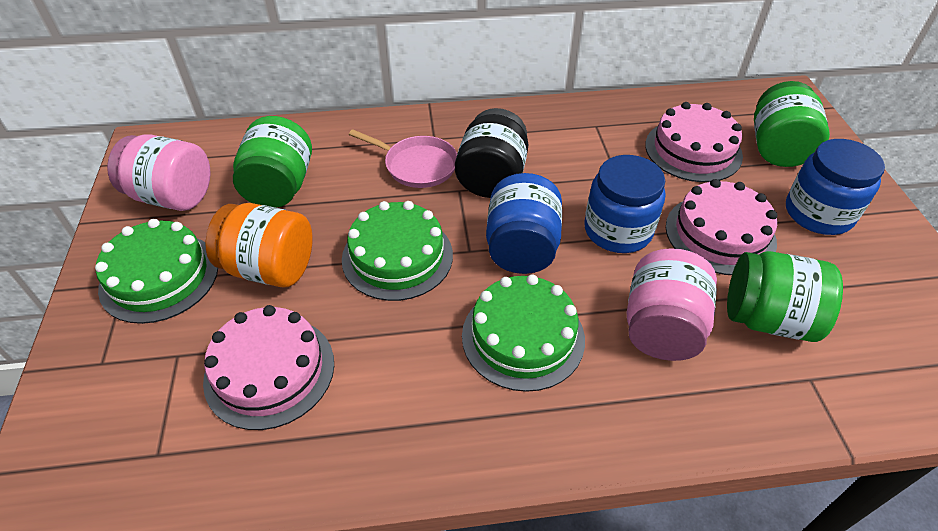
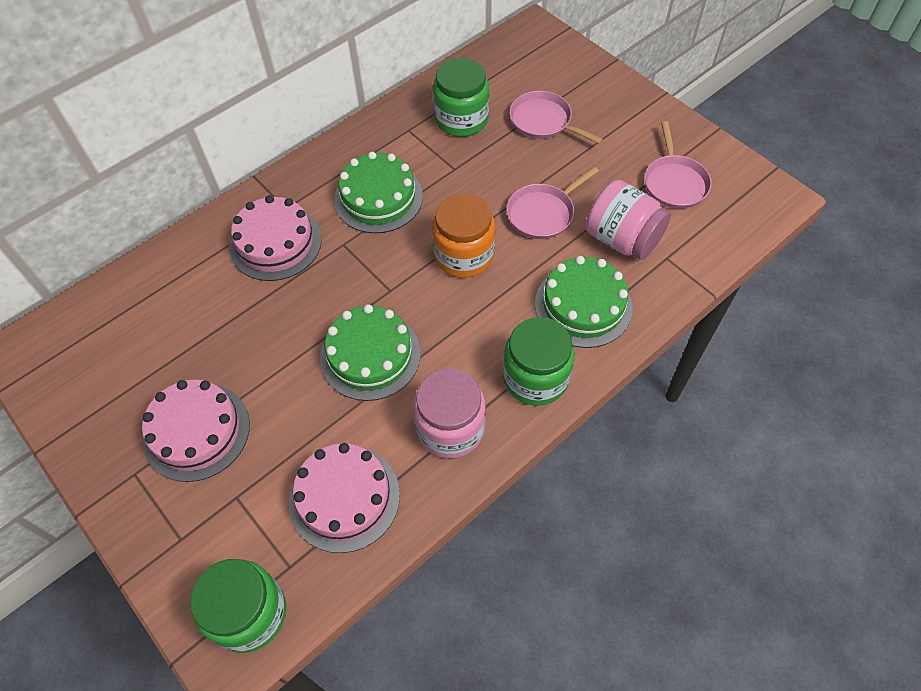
black jar: [455,108,528,198] = 1 -> none = 0
blue jar: [486,173,562,274] [584,155,665,253] [786,139,885,235] = 3 -> none = 0
pink pan: [349,129,457,188] = 1 -> [507,166,599,239] [509,91,603,144] [644,121,712,209] = 3

